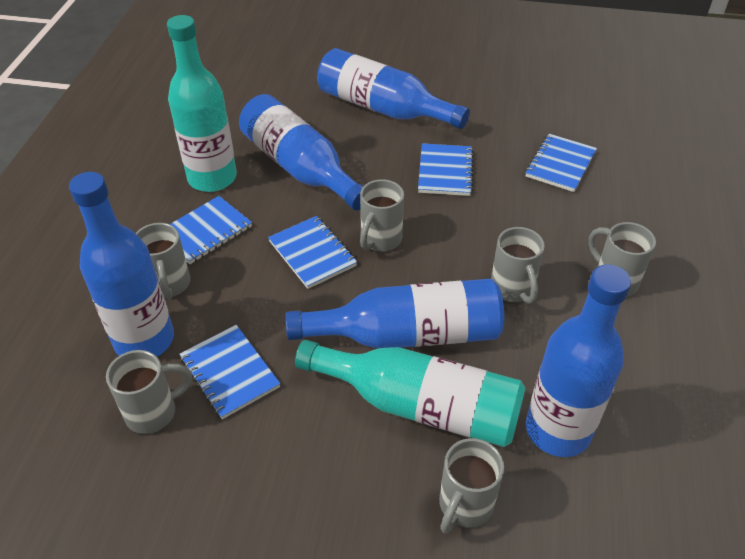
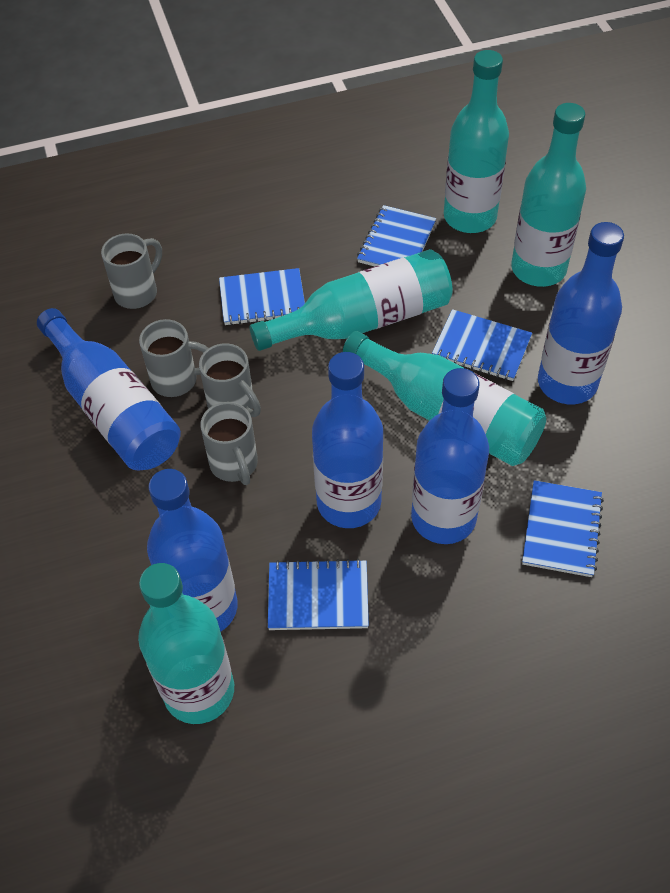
grey mug: [106,350,192,434] [136,223,190,300] [360,179,404,252] [439,438,504,534] [491,227,545,304] [588,222,656,297] = 6 -> [101,233,162,309] [139,319,208,397] [199,343,261,417] [201,402,258,485] = 4
turquoise bottle: [167,15,237,192] [295,340,525,447] = 2 -> [138,563,234,724] [250,249,453,351] [343,331,546,466] [444,50,509,233] [511,103,586,287] = 5

